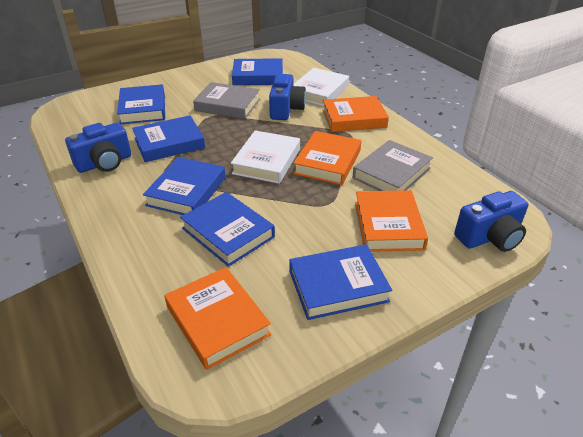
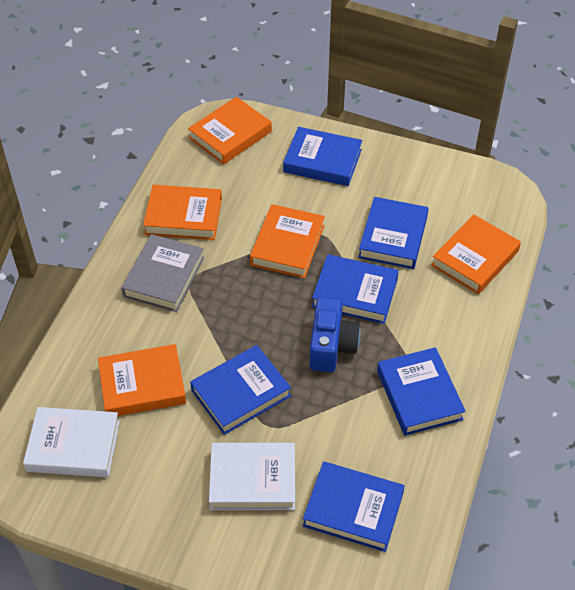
blue camera: [65,123,131,173] [269,74,306,120] [454,191,528,252] = 3 -> [310,296,360,372] = 1
grey book: [193,82,260,119] [353,140,433,191] = 2 -> [121,234,204,312] = 1
orange book: [164,267,271,370] [293,131,361,185] [323,96,389,132] [355,190,428,252] = 4 -> [98,344,186,416] [143,185,222,240] [188,97,272,164] [250,204,325,278] [431,215,521,294] = 5

